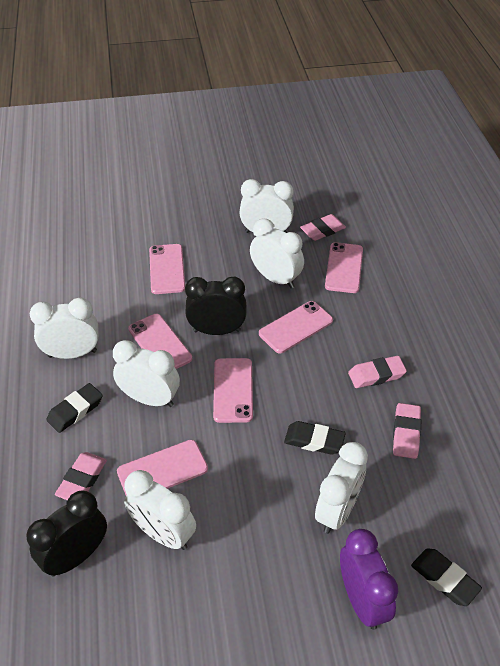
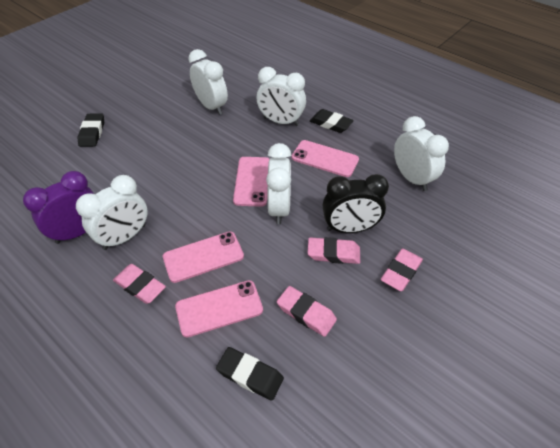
black clock: [26,490,107,577] [185,276,247,335] = 2 -> [323,174,389,233] = 1
pink phone: [117,440,208,495] [128,314,192,369] [149,244,185,294] [213,358,253,423] [259,301,333,354] [325,242,363,293] = 6 -> [163,231,244,283] [175,280,263,337] [233,157,270,207] [292,140,359,177] = 4
white clock: [30,298,99,359] [113,340,180,407] [124,470,196,550] [239,179,294,233] [250,219,304,288] [315,442,368,534] = 6 -> [76,175,148,250] [188,49,228,115] [257,67,306,126] [266,143,291,224] [394,116,449,191] = 5

